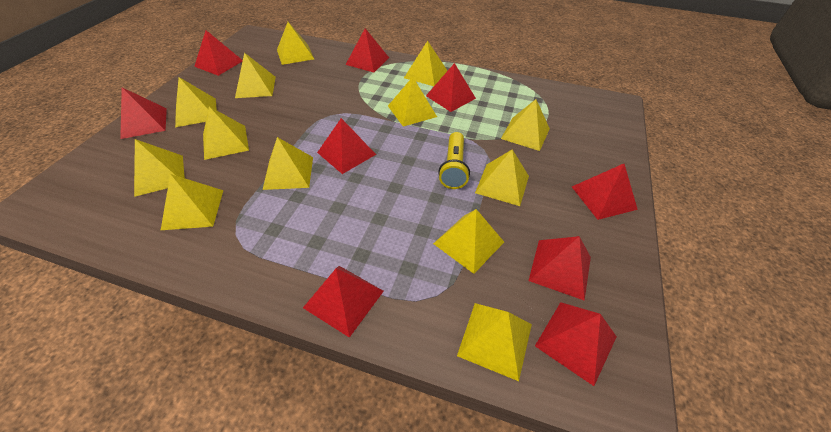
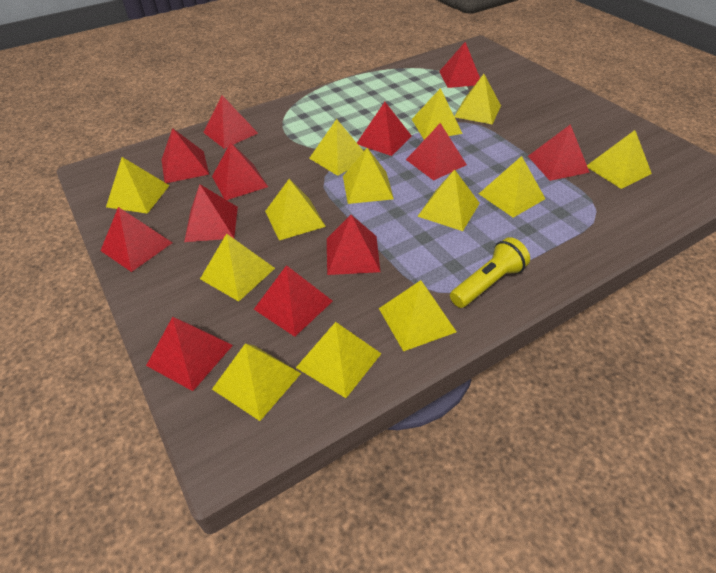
red pyramid: [120,88,167,139] [194,30,243,76] [303,266,384,338] [317,118,376,174] [346,28,389,73] [426,63,476,112] [529,236,591,301] [535,302,617,386] [572,164,638,220] = 9 -> [100,207,173,272] [146,317,233,391] [161,128,209,183] [184,184,238,242] [203,95,258,149] [212,142,268,200] [254,265,333,337] [327,215,380,275] [357,102,412,156] [406,123,467,181] [439,42,480,88] [528,124,590,181] = 12

